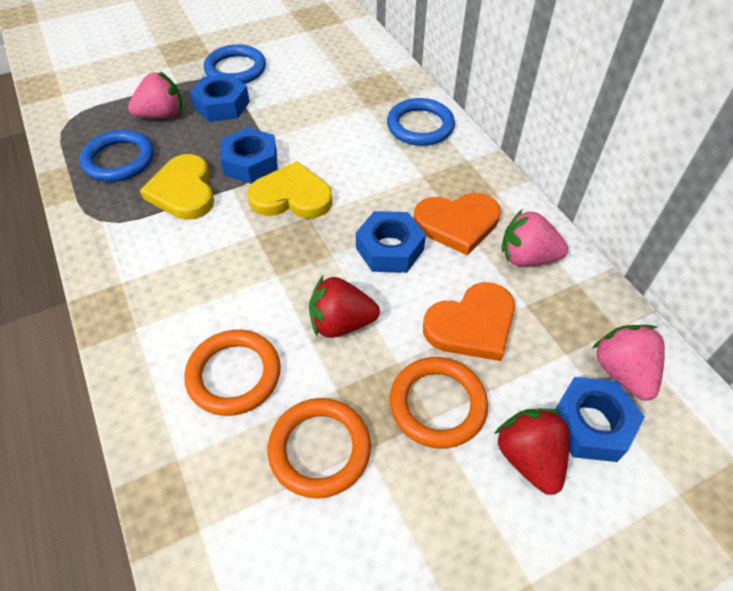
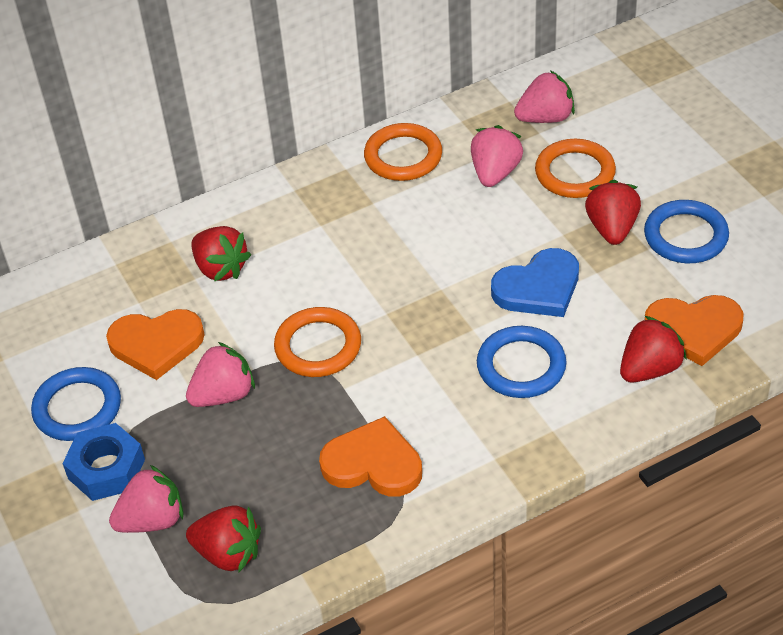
blue heart: none = 0 -> [491,248,579,317] = 1
blue nut: [190,74,250,122] [220,127,278,184] [356,211,426,273] [555,377,645,462] = 4 -> [62,423,145,501] = 1
orange heart: [414,193,501,256] [423,282,515,361] = 2 -> [106,309,205,380] [319,416,422,497] [645,295,743,366] = 3
pink strawberry: [128,72,182,119] [502,210,568,267] [593,325,665,401] = 3 -> [109,465,183,533] [186,342,255,407] [471,125,523,187] [514,70,575,123] = 4
red strawberry: [309,276,380,338] [495,408,569,495] = 2 -> [186,505,261,572] [191,226,251,281] [585,180,641,245] [620,316,687,383] = 4
yellow heart: [140,154,214,220] [247,161,332,219] = 2 -> none = 0

